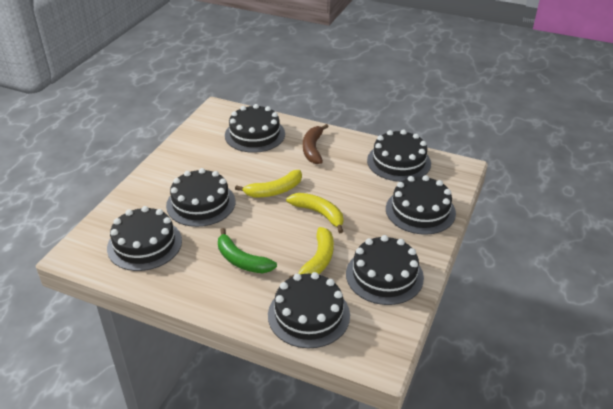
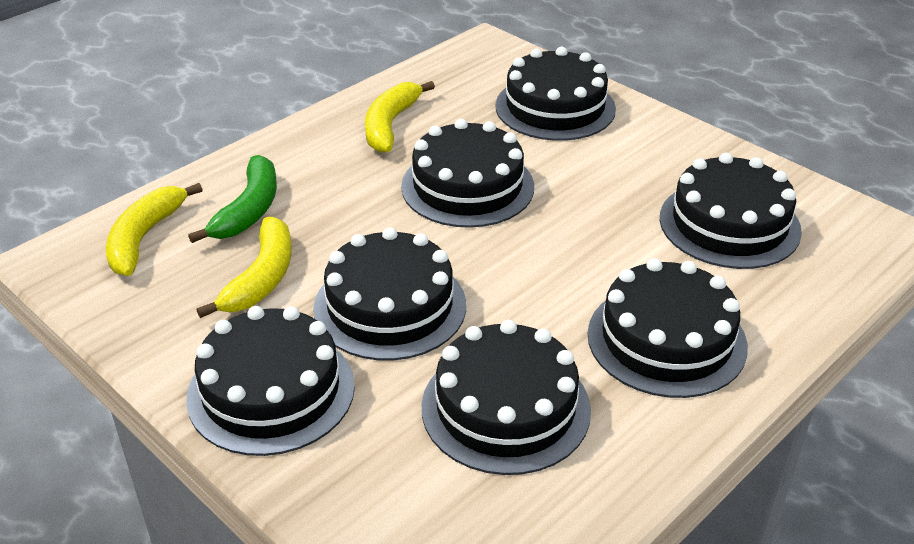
brown banana: [303,124,329,164] = 1 -> none = 0

